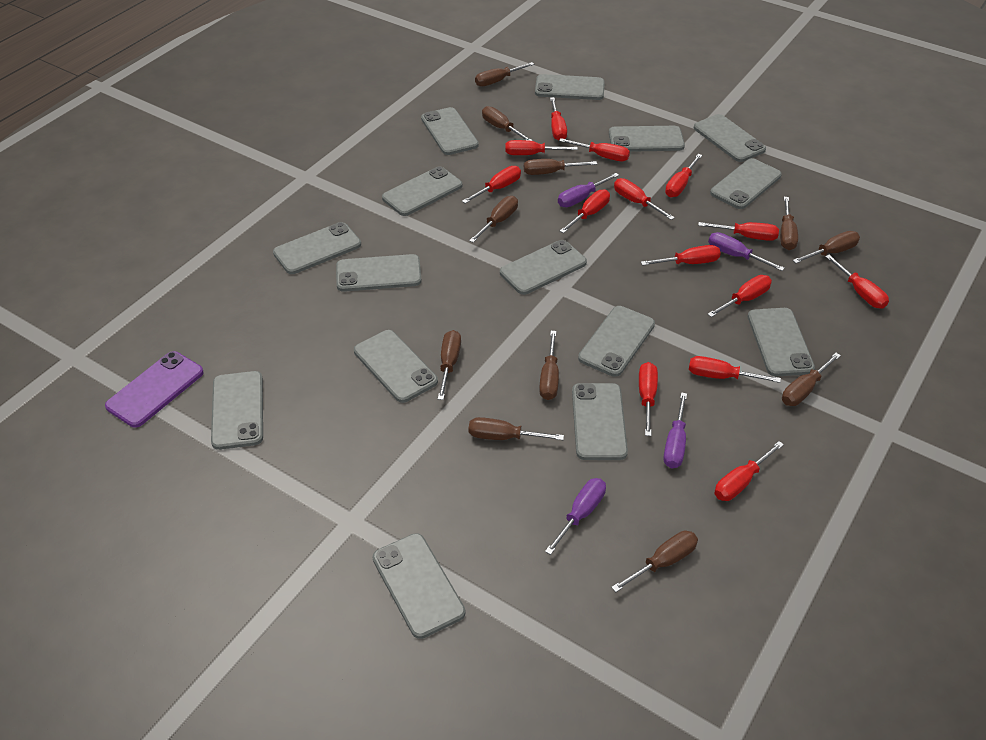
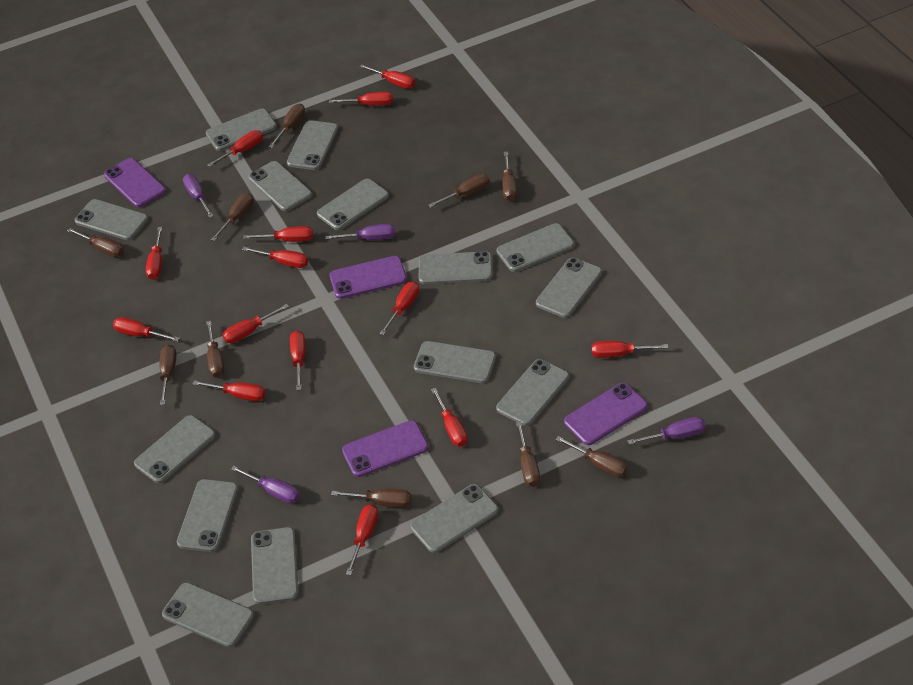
brown screwdriver: [438,330,461,400] [468,417,564,440] [469,196,518,243] [475,62,534,87] [482,106,533,141] [524,159,597,175] [539,331,559,400] [611,531,698,592] [780,197,798,250] [782,353,841,406] [793,231,860,263] = 11 -> [67,228,124,257] [159,345,176,405] [206,321,224,378] [211,193,254,241] [269,104,305,148] [331,489,411,508] [428,174,490,208] [502,152,517,201] [516,421,540,487] [555,436,627,477] = 10
purple phone: [105,351,204,428] = 1 -> [104,158,166,207] [330,256,407,299] [342,420,429,477] [564,383,648,445] = 4

